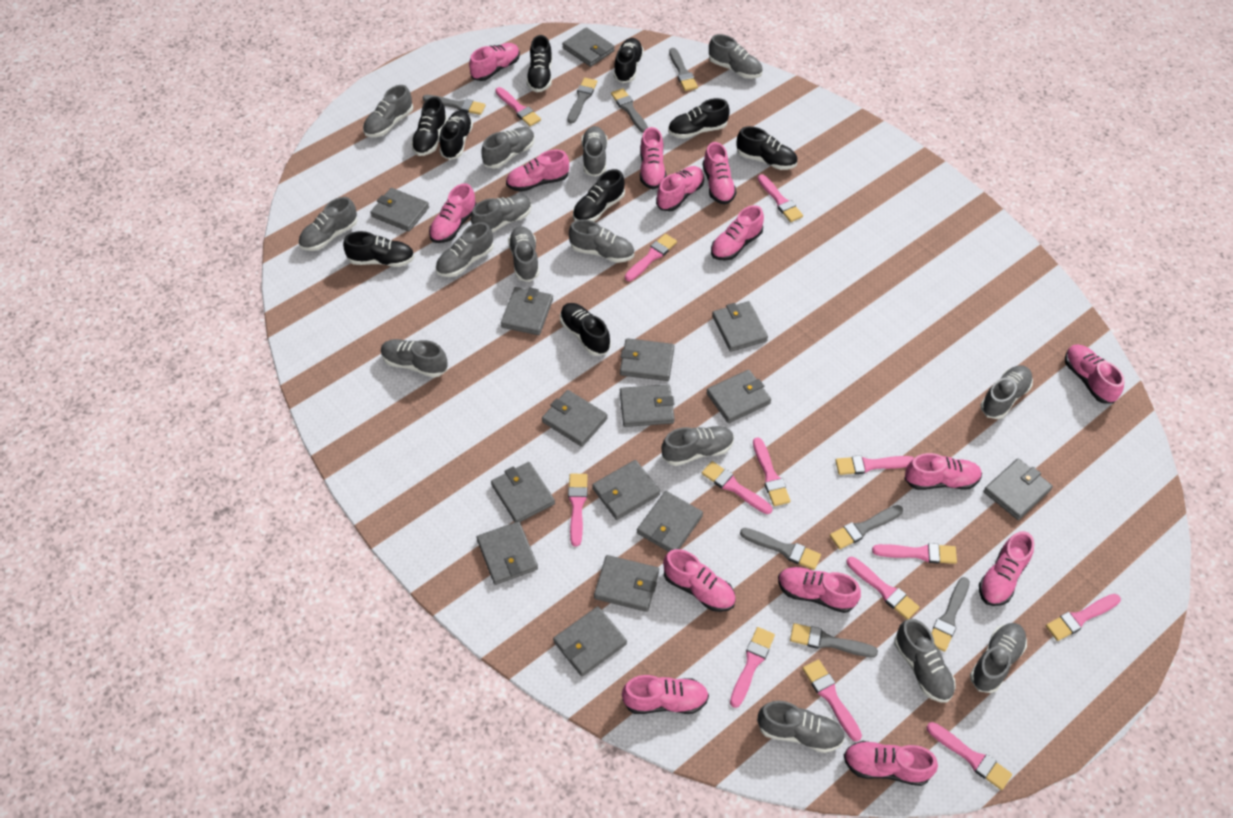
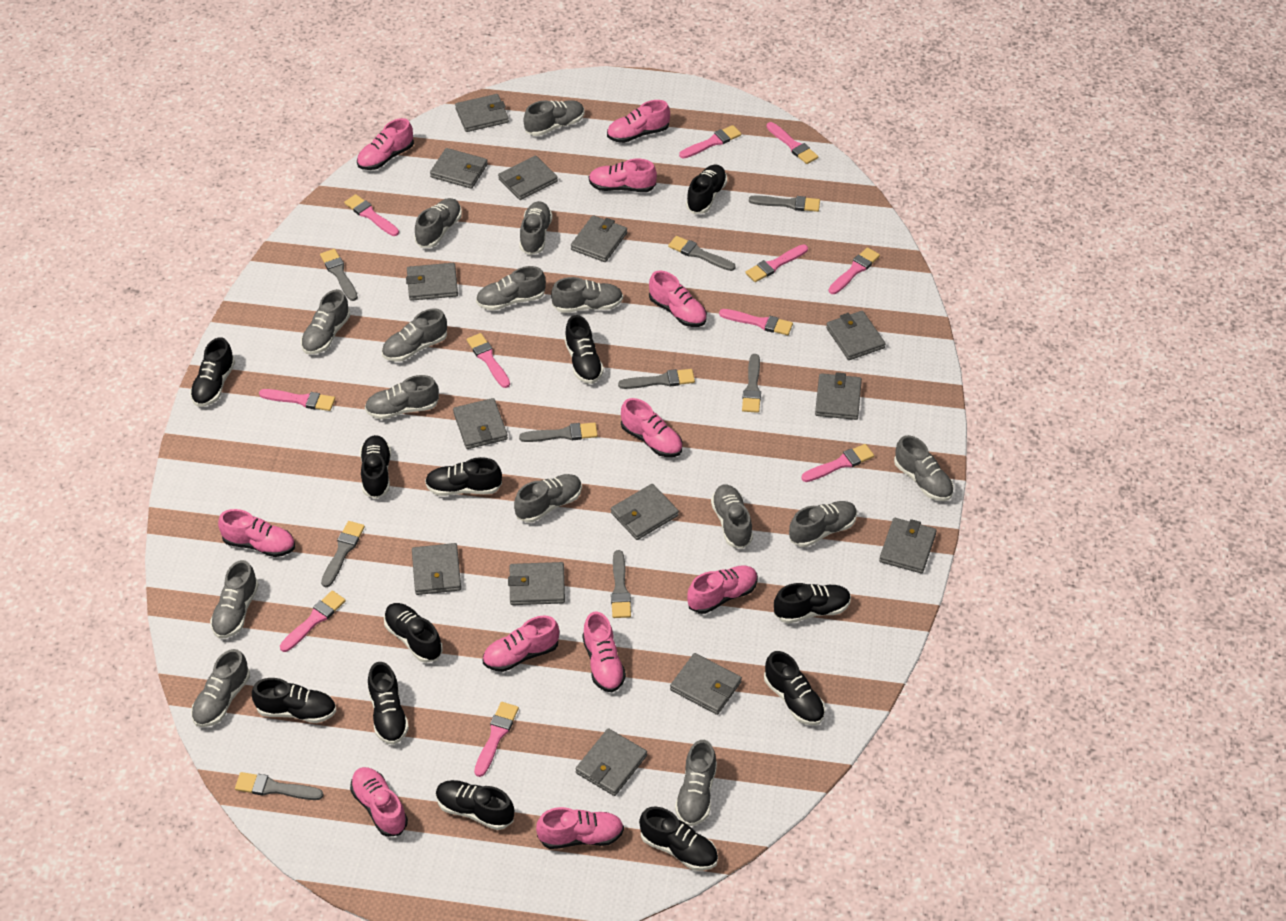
black shoe: [343,231,415,267] [411,97,448,156] [439,110,473,160] [526,35,552,92] [560,303,611,356] [573,169,625,222] [614,38,644,83] [668,98,730,139] [737,126,797,170] = 9 -> [190,337,235,407] [252,678,336,723] [360,435,391,499] [368,662,409,745] [384,603,443,663] [425,457,502,496] [436,780,514,830] [564,315,604,384] [639,807,718,871] [686,164,727,214] [764,651,825,725] [774,583,851,623] = 12
grey brush: [423,95,486,115] [567,78,597,124] [611,88,648,133] [669,48,698,91] [740,528,821,570] [790,623,878,657] [830,505,903,549] [931,577,970,652] = 8 -> [235,772,324,800] [320,249,358,301] [321,521,365,587] [519,422,598,442] [611,550,631,618] [618,369,695,389] [668,236,736,271] [742,354,761,413] [749,195,820,212] = 9
grey wallet: [371,188,429,232] [477,521,538,585] [491,462,555,522] [501,287,553,335] [542,390,608,447] [553,606,627,676] [562,27,615,67] [592,460,660,520] [594,555,659,612] [620,338,674,381] [620,384,675,427] [637,491,703,552] [706,370,771,423] [712,301,768,352] [983,458,1053,520] = 15 -> [406,263,458,301] [412,543,461,595] [430,148,488,189] [453,398,508,449] [455,94,509,132] [498,155,558,200] [508,562,565,605] [571,215,627,262] [575,728,647,796] [611,484,679,540] [670,653,742,715] [815,372,862,420] [826,311,885,360] [879,518,937,573] = 14
pink brush: [495,87,541,126] [568,474,588,547] [625,234,677,281] [702,461,772,514] [730,627,775,708] [753,437,791,506] [758,174,803,222] [802,659,862,742] [835,455,914,475] [847,557,920,620] [872,543,957,564] [927,722,1012,790] [1046,594,1121,641] = 13 -> [259,389,335,411] [280,591,346,652] [344,194,399,236] [466,333,510,388] [474,702,519,777] [679,125,741,159] [719,309,793,335] [745,244,808,282] [767,122,818,164] [801,444,874,482] [829,247,880,294] = 11
pink shoe: [429,183,476,243] [469,43,520,81] [506,150,569,192] [622,675,709,714] [640,127,666,189] [656,166,704,211] [663,549,736,612] [703,142,737,204] [711,205,764,261] [778,567,861,613] [844,741,938,786] [904,453,982,490] [979,531,1034,606] [1065,344,1124,404] = 14 -> [218,509,295,557] [350,767,408,837] [357,118,414,170] [483,616,559,672] [536,807,624,849] [582,612,626,692] [589,159,657,192] [607,100,670,143] [621,398,682,457] [649,271,707,327] [687,566,758,614] = 11

